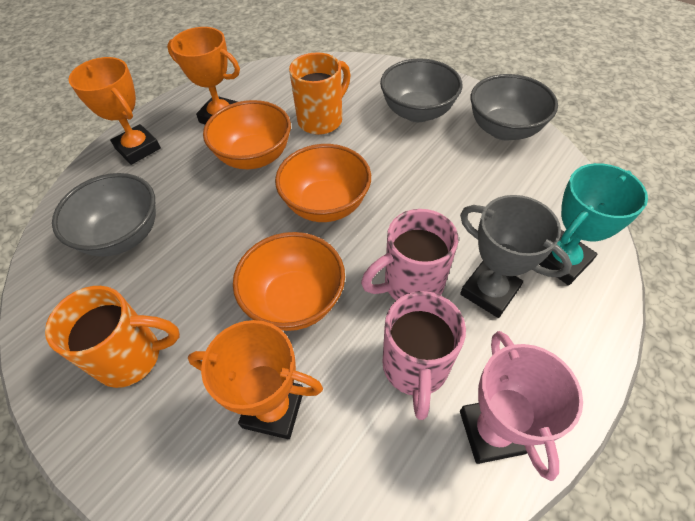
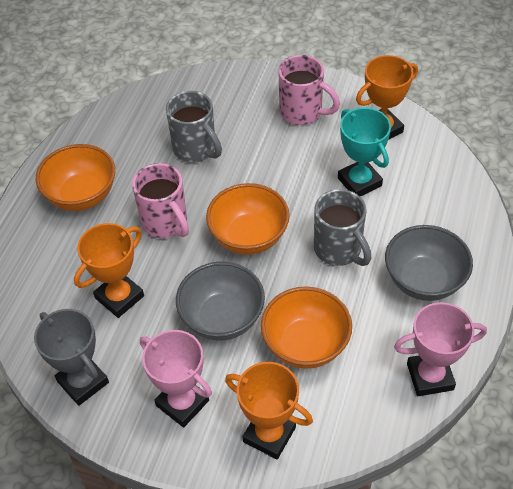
grey bowl: [52,173,156,257] [380,58,462,122] [471,74,558,141] = 3 -> [176,261,265,341] [385,225,473,301] = 2
grey mug: none = 0 -> [166,91,222,163] [314,189,371,266] = 2
orange mug: [45,286,180,388] [289,52,351,135] = 2 -> none = 0
pink trophy: [460,331,583,481] = 1 -> [140,330,212,428] [394,302,487,396] = 2

